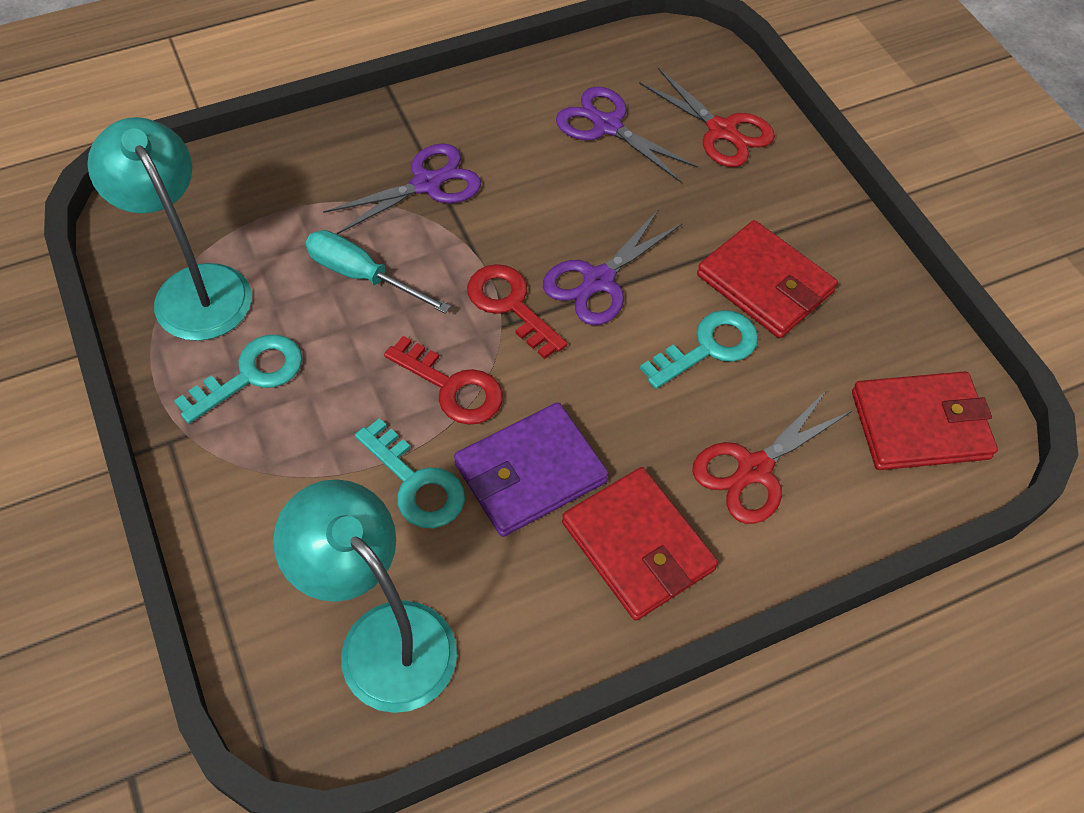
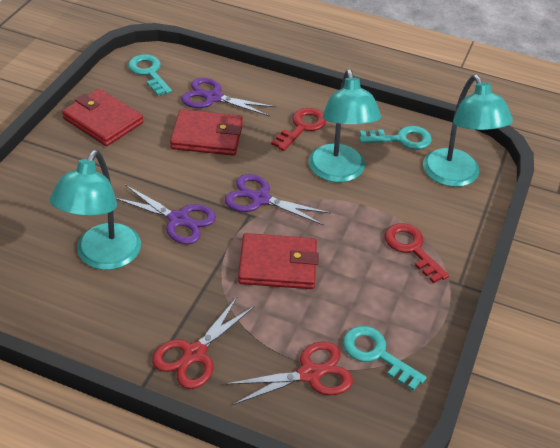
purple wallet: [454,402,609,537] = 1 -> none = 0
turquoise lamp: [87,117,252,341] [273,479,457,713] = 2 -> [50,150,141,270] [309,69,381,182] [423,75,513,187] = 3
turquoise screwdriver: [305,230,451,313] = 1 -> none = 0

